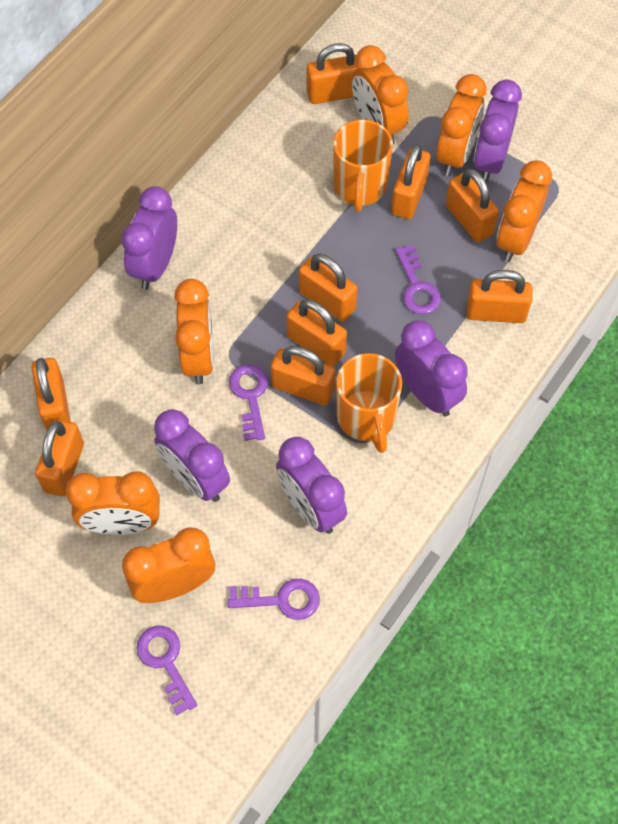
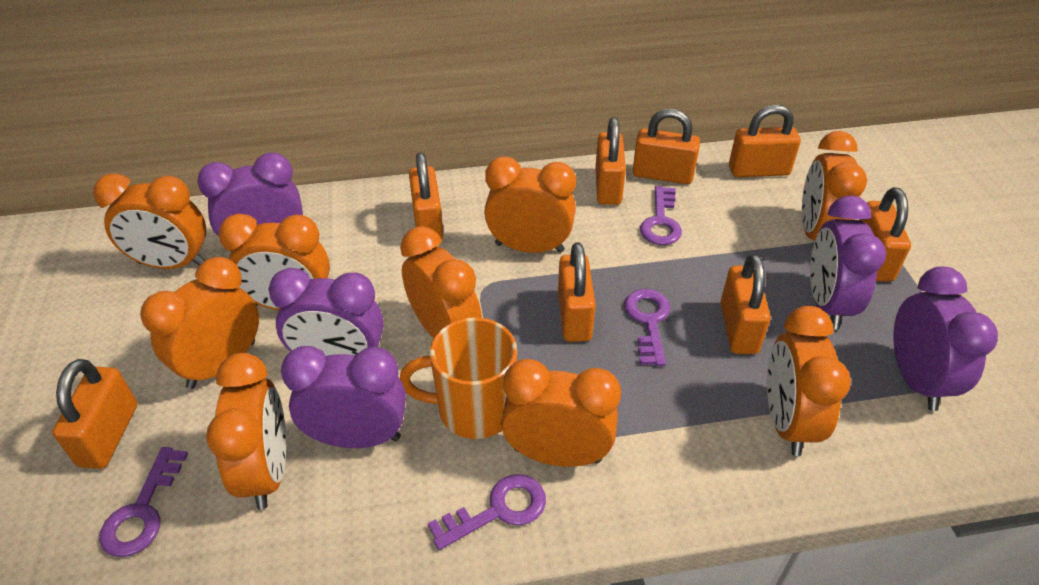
orange clock: [66,471,160,535] [122,527,215,603] [174,279,214,384] [352,45,409,144] [436,74,486,176] [496,160,552,262] = 6 -> [93,173,206,269] [140,257,259,389] [206,353,286,510] [219,214,330,310] [400,226,482,338] [484,156,576,253] [501,359,621,467] [767,306,851,456] [802,131,867,241] = 9
orange mug: [333,120,393,212] [336,353,402,453] = 2 -> [400,317,517,439] = 1
orange padlock: [32,358,71,431] [35,419,84,496] [271,346,335,405] [287,299,347,366] [299,254,358,322] [307,43,357,104] [391,144,430,219] [446,169,499,242] [467,270,532,323] = 9 -> [52,359,137,469] [409,152,444,239] [558,242,596,342] [595,117,626,205] [633,109,700,184] [721,254,771,354] [729,105,801,177] [859,187,911,281] = 8

